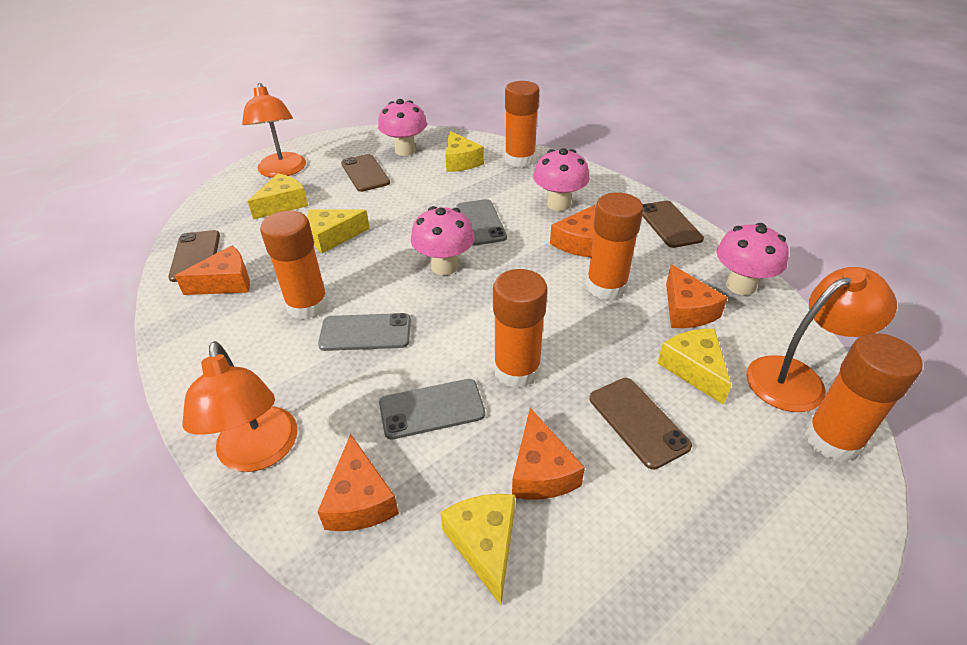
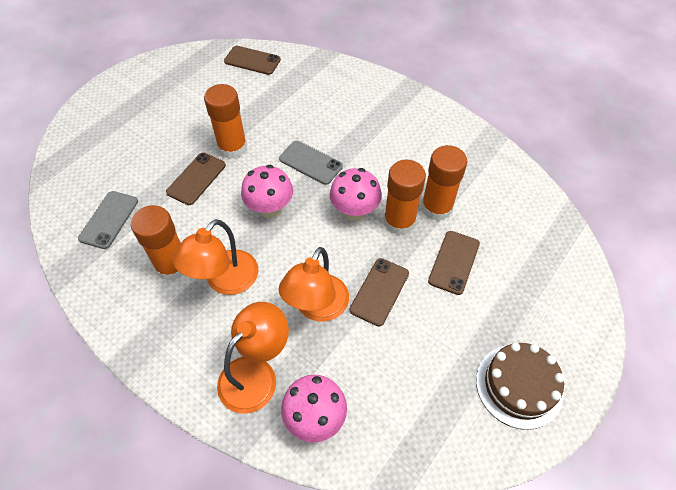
brown cake: none = 0 -> [476,342,565,430] = 1
grey phone: [318,313,411,351] [379,379,485,439] [456,199,507,246] = 3 -> [78,191,138,249] [279,141,343,185] = 2
orange cheese: [175,245,250,295] [317,434,399,531] [512,408,585,499] [550,205,596,257] [666,264,728,328] = 5 -> none = 0
orange glue stick: [260,210,329,319] [493,269,547,388] [505,81,539,167] [586,192,644,300] [805,333,923,462] = 5 -> [131,205,183,281] [204,84,247,159] [384,160,426,235] [421,145,467,221] = 4
pink mushroom: [378,99,427,156] [411,206,475,275] [533,148,590,211] [716,223,789,295] = 4 -> [241,165,293,218] [281,375,347,443] [330,168,382,221] = 3
yellow cheese: [248,173,308,219] [307,210,370,253] [440,494,515,605] [445,131,484,172] [657,329,732,405] = 5 -> none = 0

